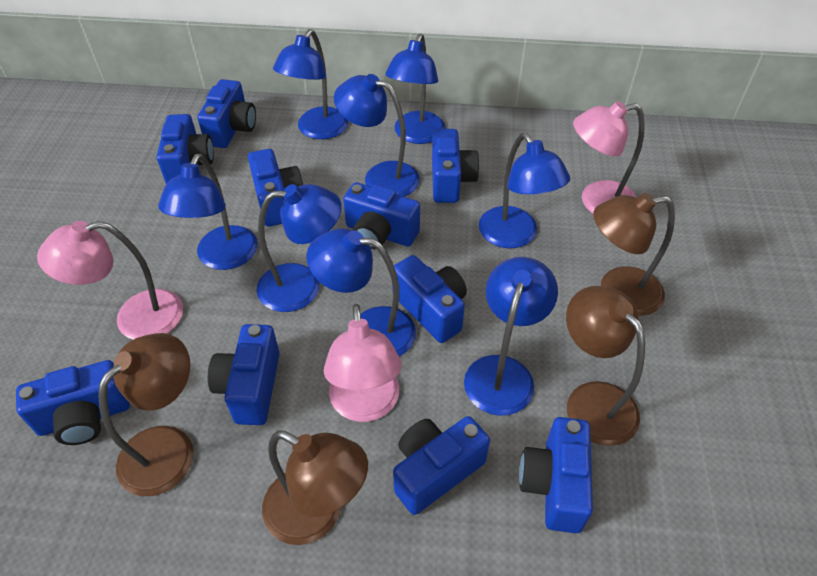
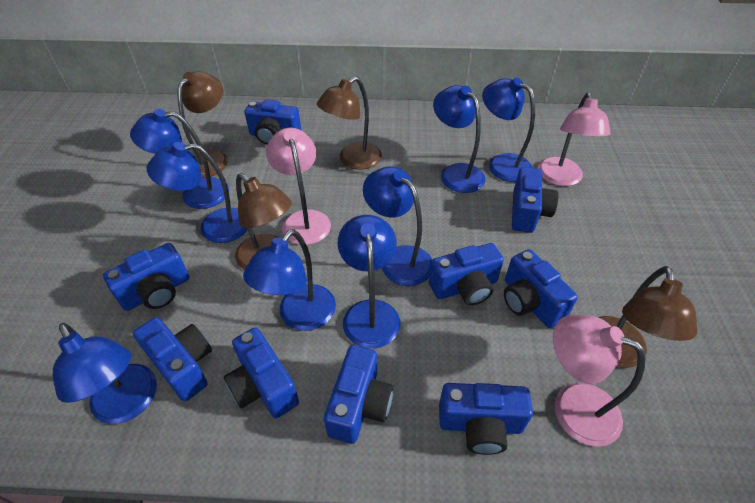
blue camera: [16,360,130,445] [157,114,214,184] [197,79,256,148] [208,324,280,425] [248,149,304,227] [343,182,420,249] [392,255,467,343] [393,416,490,515] [432,129,480,203] [519,417,593,533] = 10 -> [103,243,189,311] [133,317,212,401] [224,328,299,418] [244,99,301,145] [324,345,393,444] [429,243,504,305] [439,383,533,455] [504,249,578,328] [512,167,559,233] = 9

